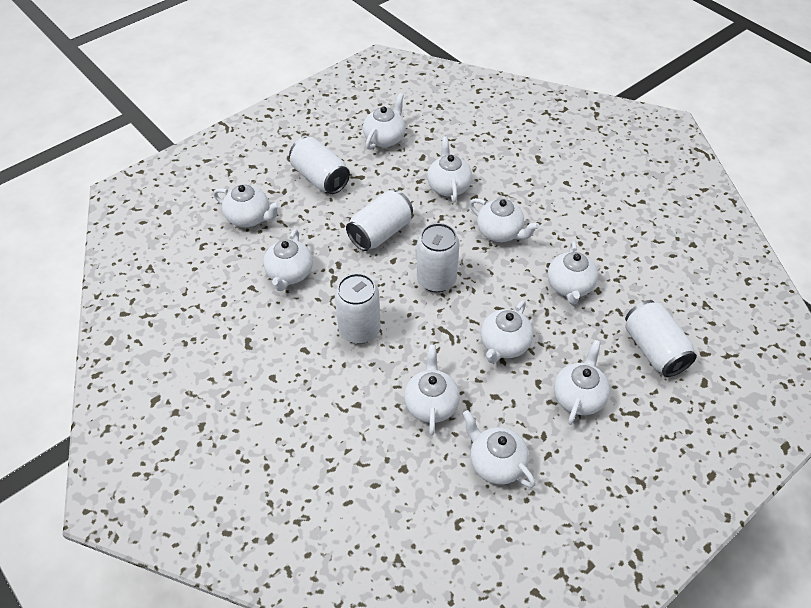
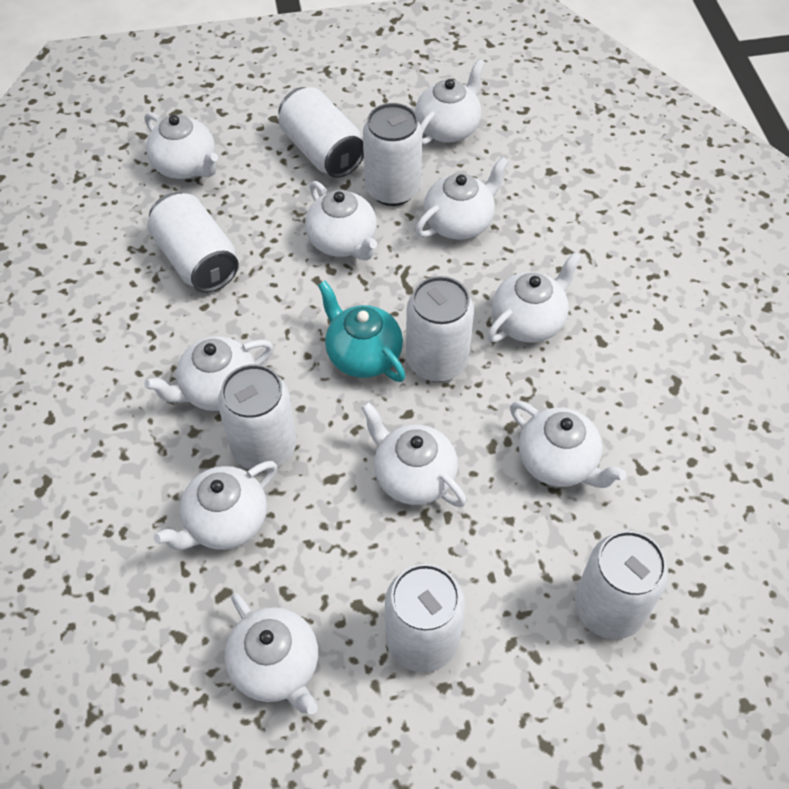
turquoise teapot: none = 0 -> [318,281,405,382] = 1
white can: [289,137,350,194] [335,273,380,344] [346,190,413,251] [417,223,460,292] [625,300,697,377] = 5 -> [148,192,239,293] [218,364,296,471] [278,87,364,178] [363,103,422,206] [385,564,465,673] [406,276,474,382] [575,531,668,639] = 7

